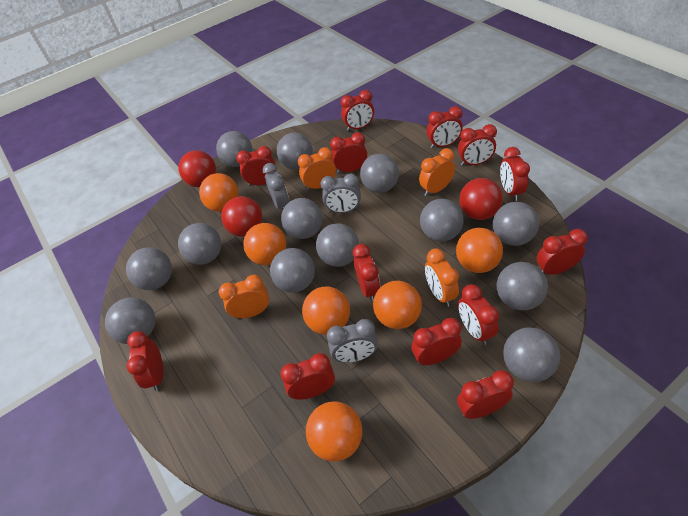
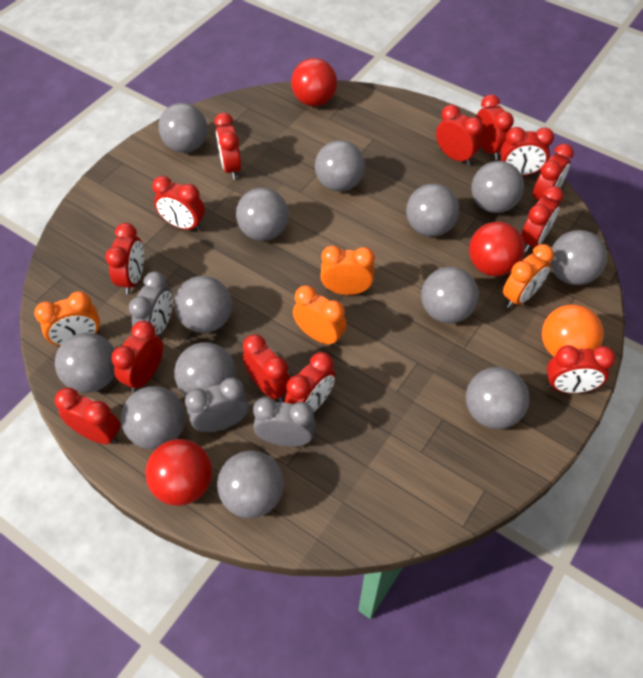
orange ball: [199,173,239,212] [243,223,286,265] [302,287,350,335] [306,401,362,462] [373,281,422,329] [456,228,503,273] = 6 -> [542,304,604,357] = 1

